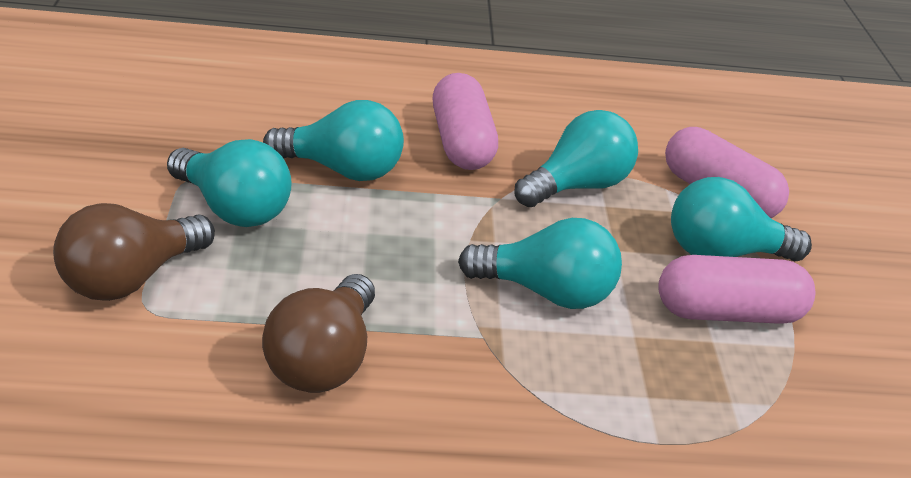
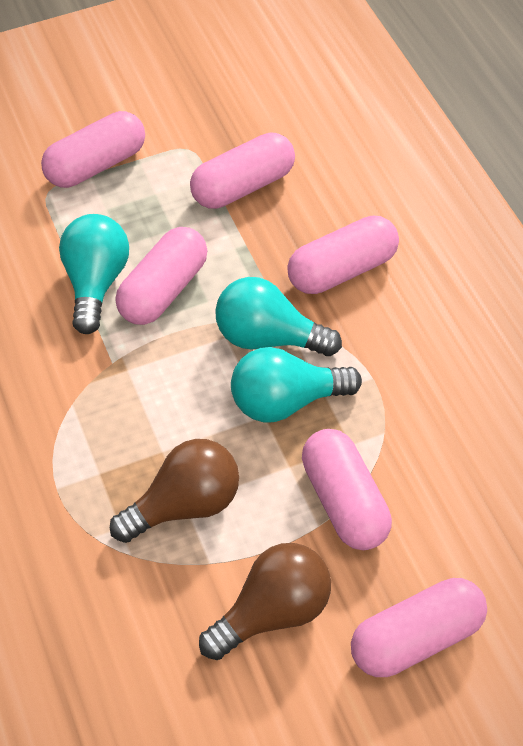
pink capsule: [433,73,498,170] [658,255,815,324] [665,127,789,218] = 3 -> [41,111,145,188] [116,227,207,325] [190,132,295,209] [287,216,399,294] [302,429,392,550] [351,578,487,677] = 6
turquoise light bulb: [167,139,292,227] [263,100,404,181] [458,218,622,309] [514,110,638,207] [671,177,812,261] = 5 -> [59,214,129,334] [215,277,342,356] [231,347,362,422] = 3

